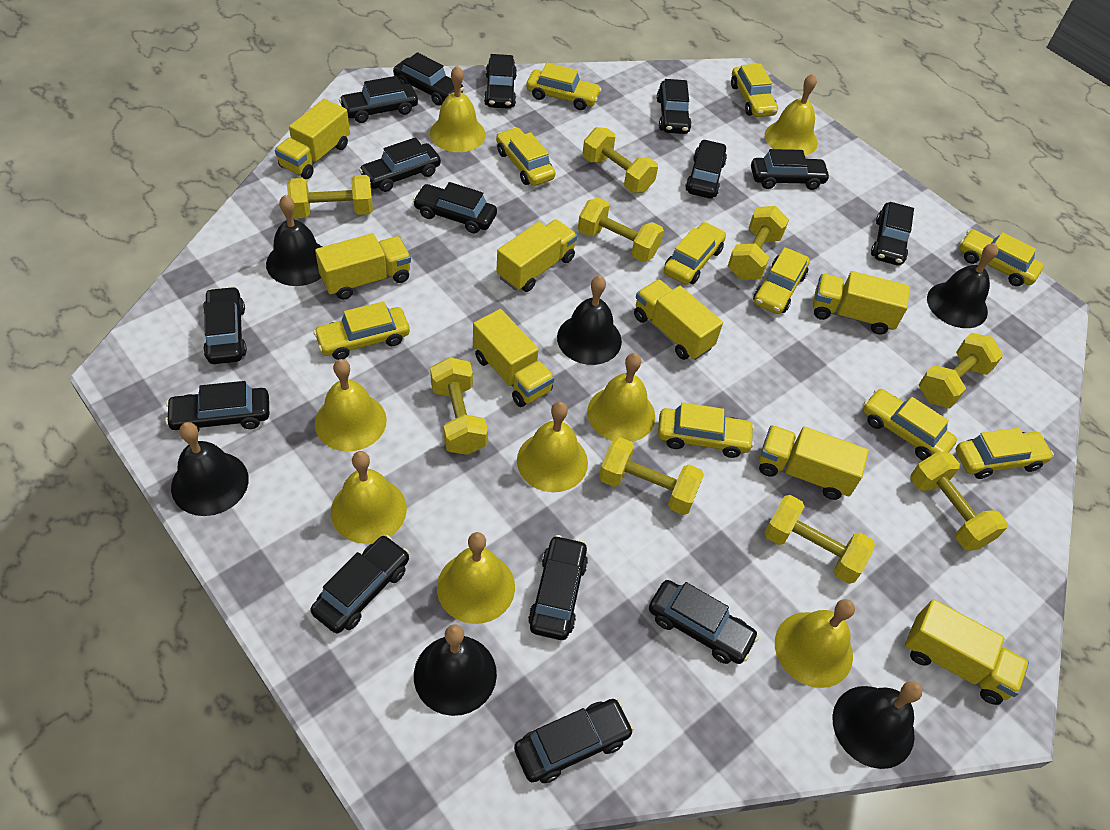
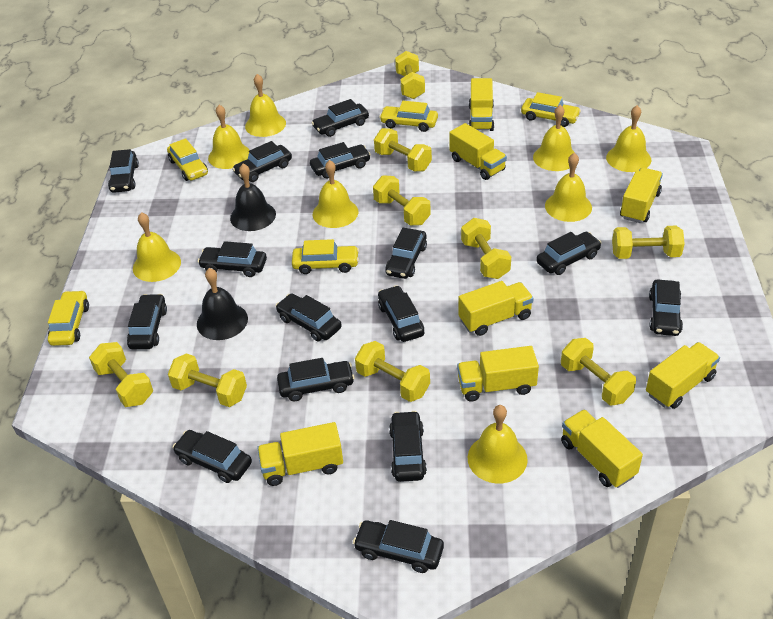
black bell: [171,422,249,516] [266,195,322,286] [414,624,497,716] [557,276,622,365] [832,681,922,769] [927,243,998,328] = 6 -> [197,268,248,340] [230,164,276,231] = 2
yellow car: [313,301,410,360] [496,127,556,186] [526,63,601,110] [658,402,755,458] [663,222,726,285] [731,63,778,117] [753,247,810,314] [863,388,957,460] [955,428,1054,479] [959,230,1043,286] = 10 -> [48,290,89,346] [167,138,208,181] [292,239,359,274] [379,101,438,132] [521,92,581,127] = 5

